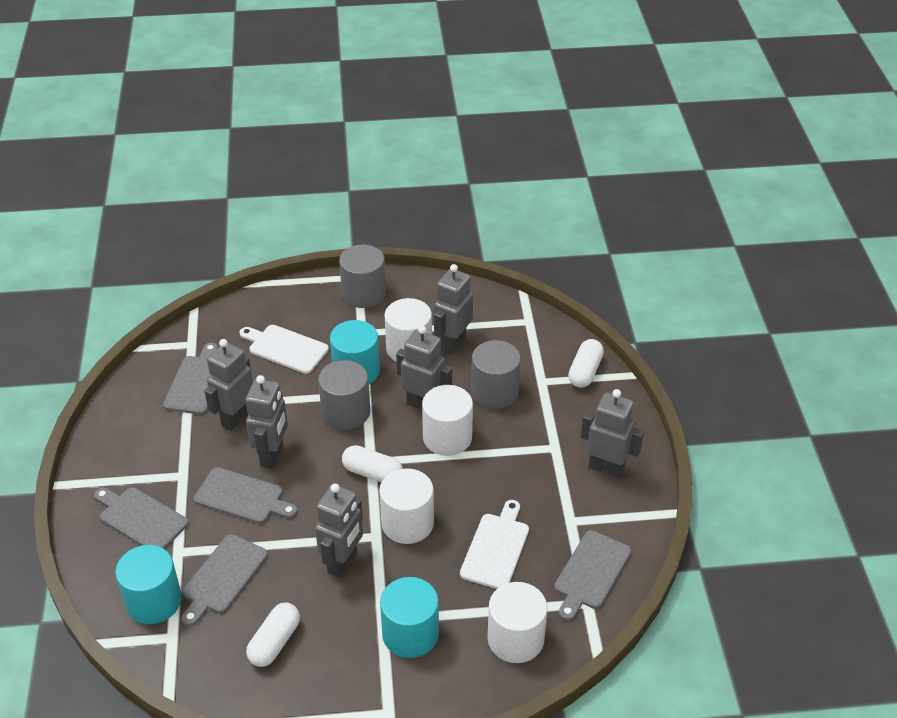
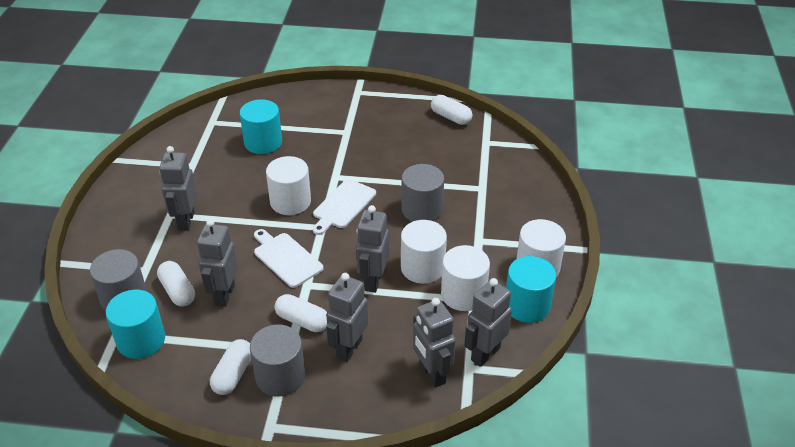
grey cutting board: [94,487,188,549] [163,343,218,414] [182,534,268,626] [194,467,298,524] [554,530,631,621] = 5 -> none = 0
white capsule: [246,603,300,667] [342,445,403,483] [568,339,604,388] = 3 -> [157,261,195,307] [210,339,251,395] [275,294,327,332] [431,95,473,125] = 4

